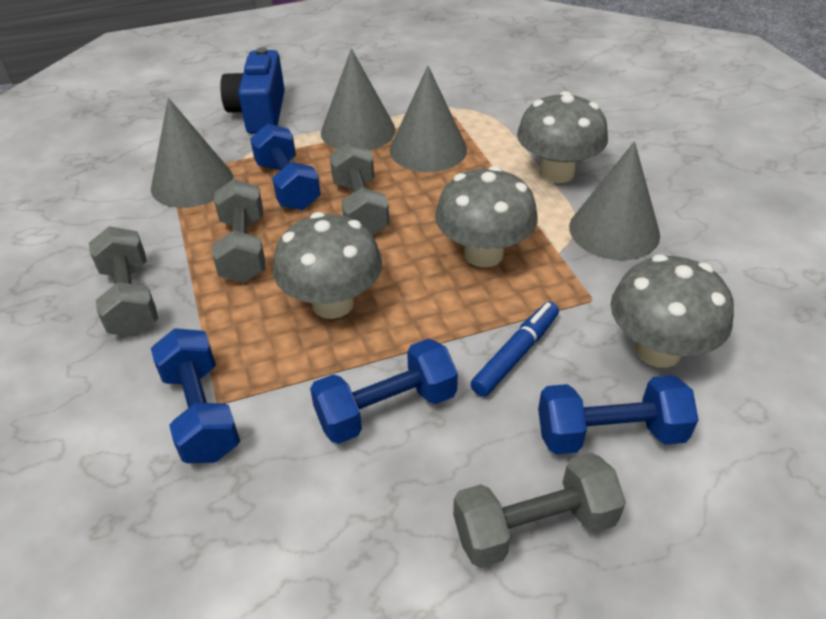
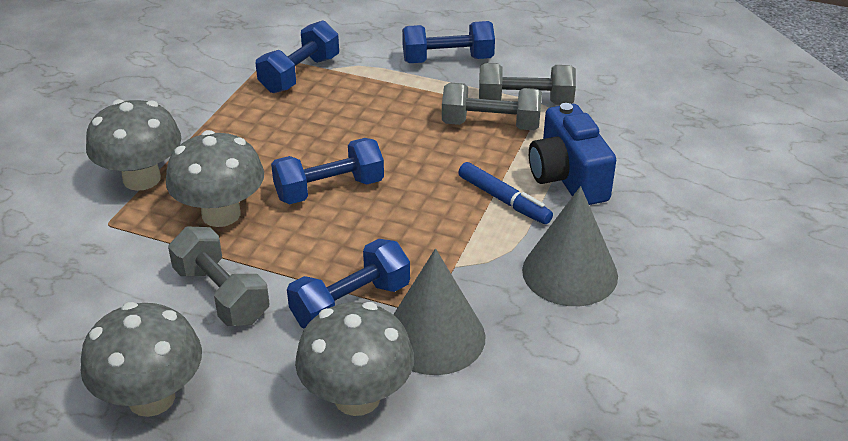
grey cone: [151,98,233,208] [321,48,396,150] [390,66,467,172] [569,142,660,260] = 4 -> [393,249,485,375] [522,186,618,306] = 2
grey dumbbell: [89,226,158,336] [212,179,265,283] [330,142,390,235] [453,453,626,568] = 4 -> [168,227,270,326] [442,83,542,130] [479,63,576,105] = 3

